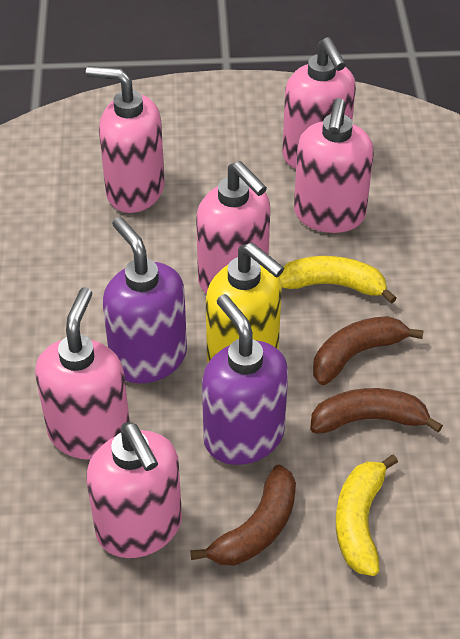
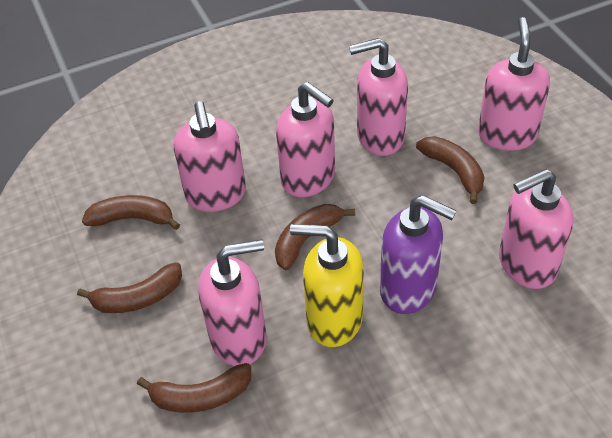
brown banana: [190,465,296,565] [310,388,443,433] [313,316,424,385] = 3 -> [77,262,182,313] [82,195,180,230] [137,363,251,413] [275,204,355,270] [416,136,485,204] = 5
purple soap dispenser: [102,217,187,384] [202,294,288,465] = 2 -> [380,195,457,314] = 1
yellow banana: [279,256,397,304] [336,454,398,576] = 2 -> none = 0

